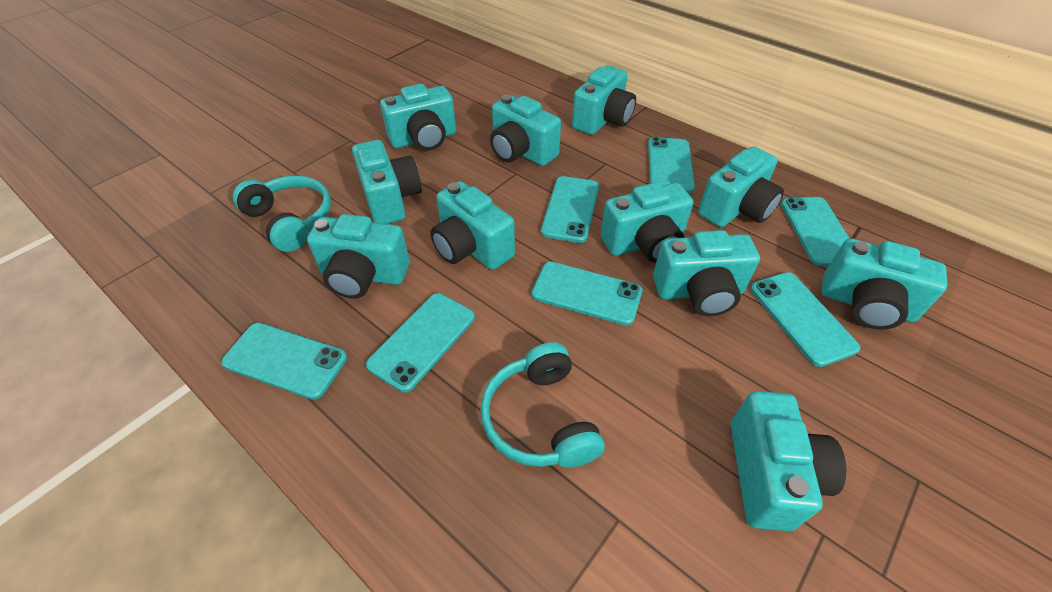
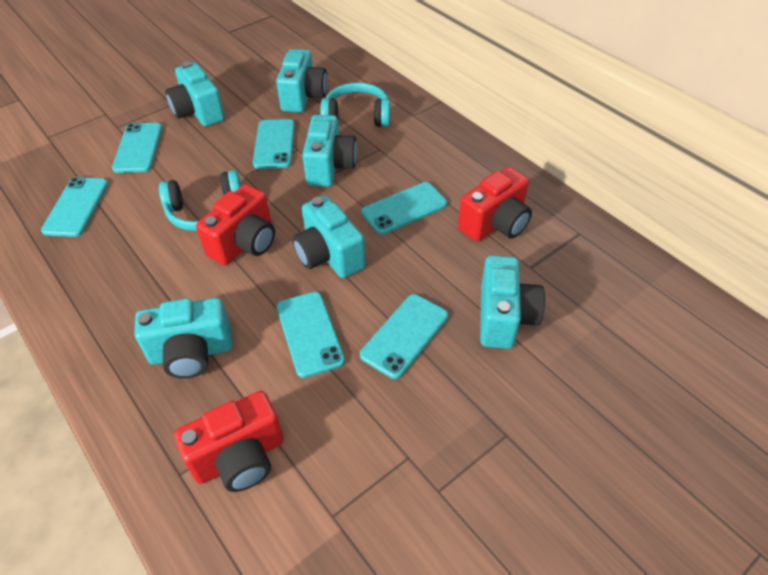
red camera: none = 0 -> [174,391,284,492] [196,184,275,265] [458,167,532,242] = 3
turquoise camera: [307,214,410,298] [352,140,422,224] [380,84,456,151] [430,181,515,270] [490,95,561,166] [572,65,636,135] [601,182,693,263] [653,230,760,316] [698,146,784,227] [731,391,846,531] [821,238,947,330] = 11 -> [135,298,232,379] [165,62,225,127] [276,49,328,113] [292,196,365,278] [302,115,357,187] [480,255,545,349] = 6
turquoise phone: [221,323,347,400] [366,293,475,393] [532,262,642,326] [541,176,599,243] [648,137,695,193] [750,272,860,367] [781,197,849,266] = 7 -> [41,177,108,237] [112,123,162,173] [253,119,295,169] [276,292,345,378] [360,294,448,379] [361,182,447,235] = 6

